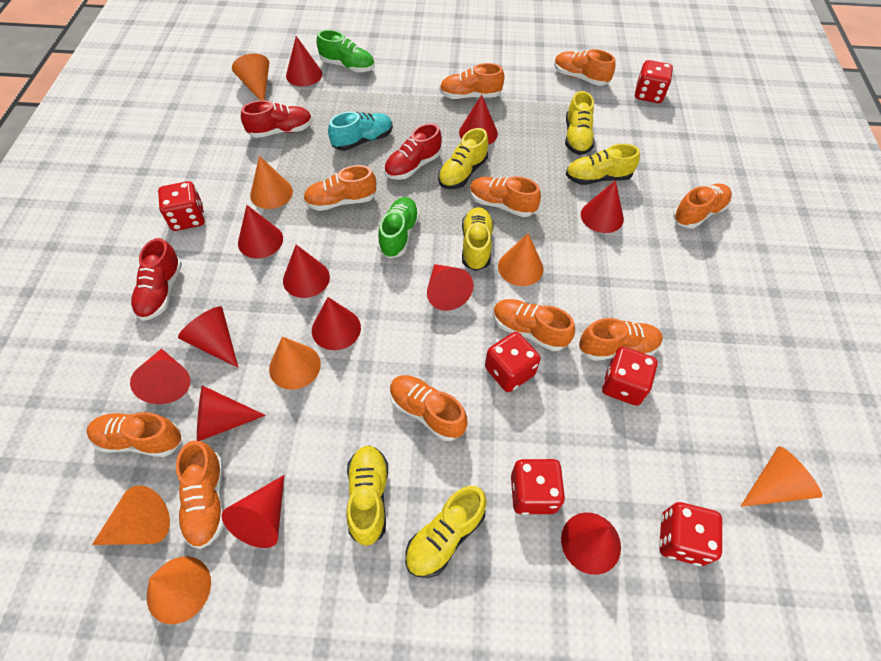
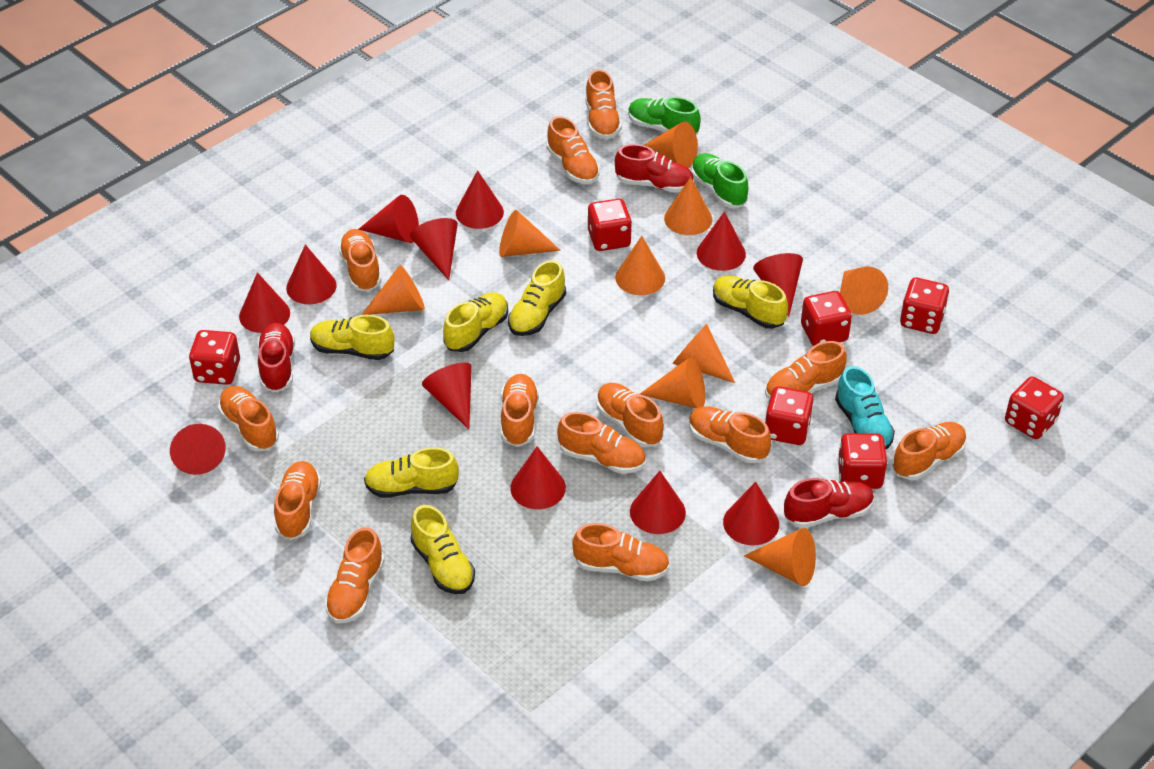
orange cone: [92,485,170,545] [147,556,211,624] [232,53,269,100] [250,156,293,209] [269,337,321,390] [498,233,543,286] [740,446,822,507] = 7 -> [362,265,425,315] [499,210,561,257] [615,236,665,295] [640,357,705,408] [644,121,698,168] [664,177,712,235] [672,324,735,383] [744,528,816,586] [840,267,888,315] = 9
orange shoe: [86,412,182,457] [176,441,224,549] [303,165,376,211] [390,375,467,441] [439,63,504,99] [470,176,541,217] [493,299,575,351] [554,49,615,86] [579,318,663,361] [673,184,732,228] = 10 -> [218,386,279,451] [274,461,321,540] [325,527,385,623] [338,229,381,292] [501,374,539,447] [546,116,600,184] [557,412,646,474] [572,523,670,582] [585,69,622,139] [596,383,664,447] [689,406,771,463] [765,341,847,399] [892,422,967,480] = 13
red dice: [158,181,205,231] [485,332,541,392] [511,459,565,515] [602,347,658,406] [635,60,673,103] [659,502,722,566] = 6 -> [189,330,240,385] [588,199,632,251] [765,386,814,445] [801,291,852,346] [838,433,887,489] [900,278,949,334] [1005,377,1064,439] = 7

